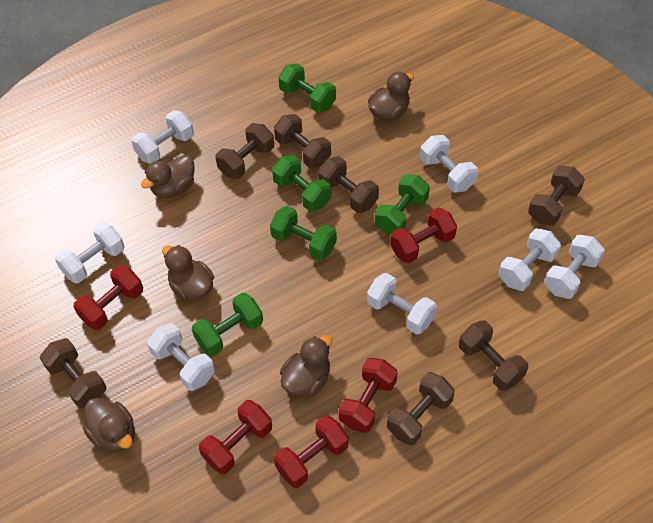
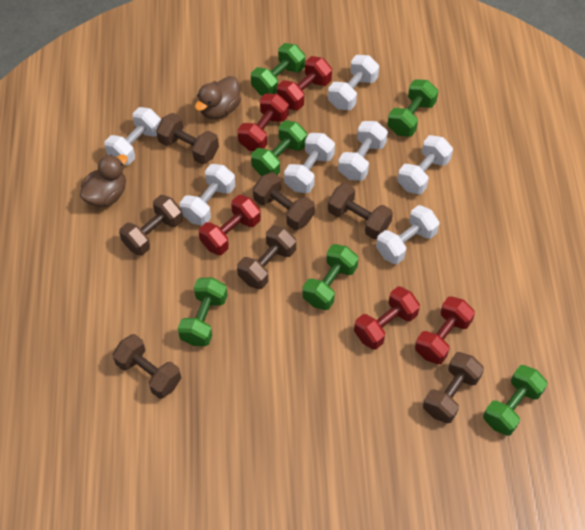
brown duck: [83,398,135,453] [141,155,195,198] [162,245,214,300] [280,335,332,397] [368,71,414,121] = 5 -> [80,155,128,207] [195,76,241,119] = 2
green dumbbell: [192,293,263,356] [270,206,337,260] [272,155,331,212] [278,63,336,113] [375,175,430,234] = 5 -> [177,278,228,346] [251,43,305,96] [251,120,307,176] [302,244,359,310] [387,80,438,137] [483,365,548,436] = 6

